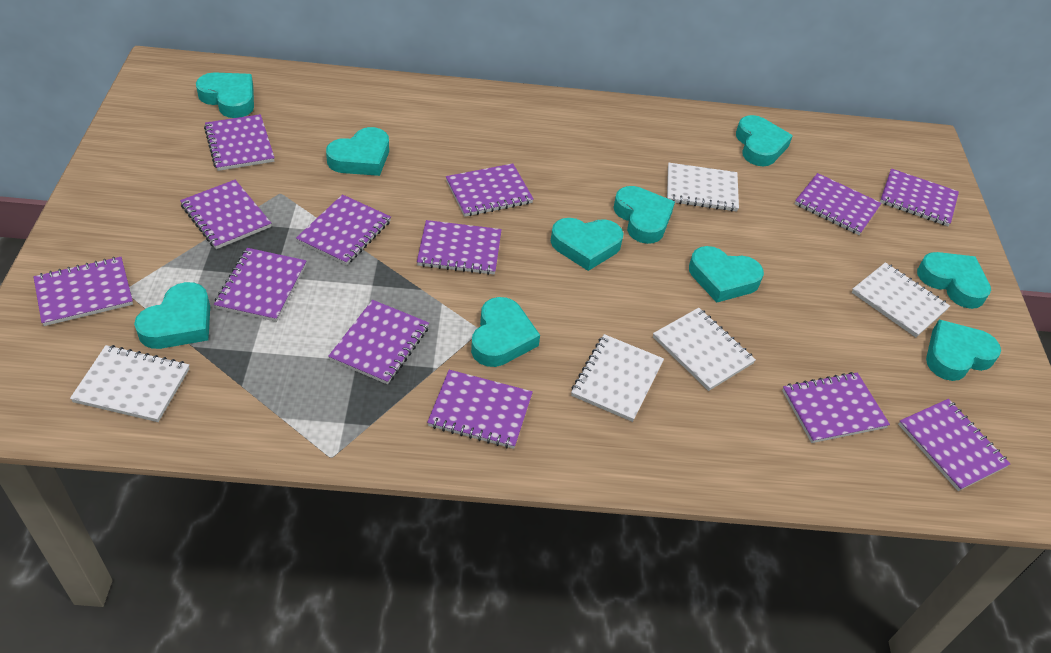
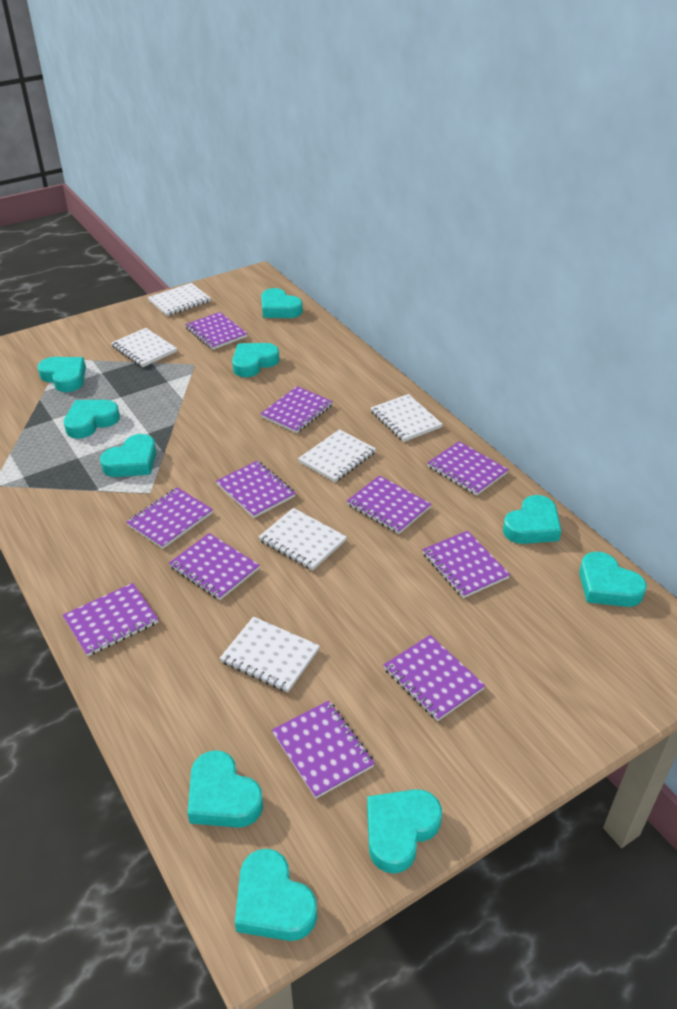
purple notebook: [34,257,133,326] [180,180,271,249] [204,114,275,171] [214,248,306,322] [296,194,391,265] [328,300,429,384] [417,220,502,275] [427,370,533,449] [446,164,534,217] [782,372,890,443] [795,173,882,235] [880,168,959,226] [898,399,1010,491] = 13 -> [63,583,158,656] [126,487,213,549] [169,533,260,600] [185,312,248,350] [216,461,296,518] [260,386,333,433] [272,701,375,799] [347,475,431,534] [384,635,485,721] [422,531,510,598] [427,441,509,496] = 11
white notebook: [70,345,190,422] [571,334,664,422] [653,308,756,391] [667,163,739,212] [852,262,950,337] = 5 -> [111,328,177,367] [148,283,211,316] [220,617,320,693] [259,508,347,571] [298,429,376,482] [371,394,443,442] = 6

